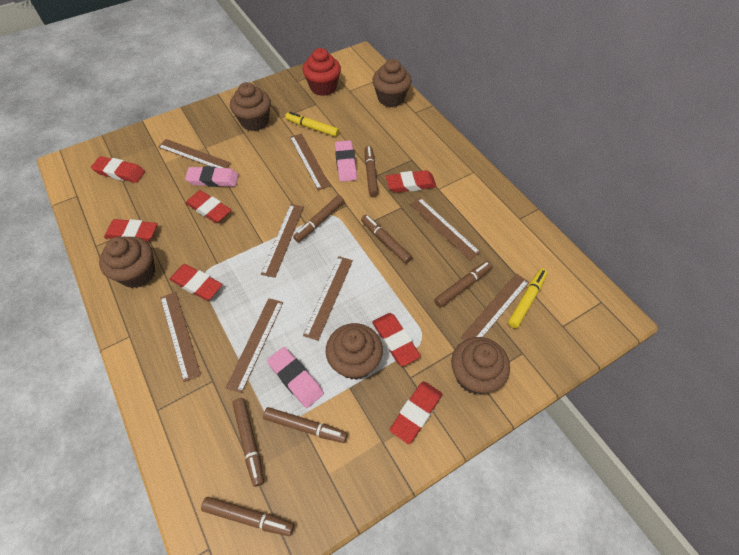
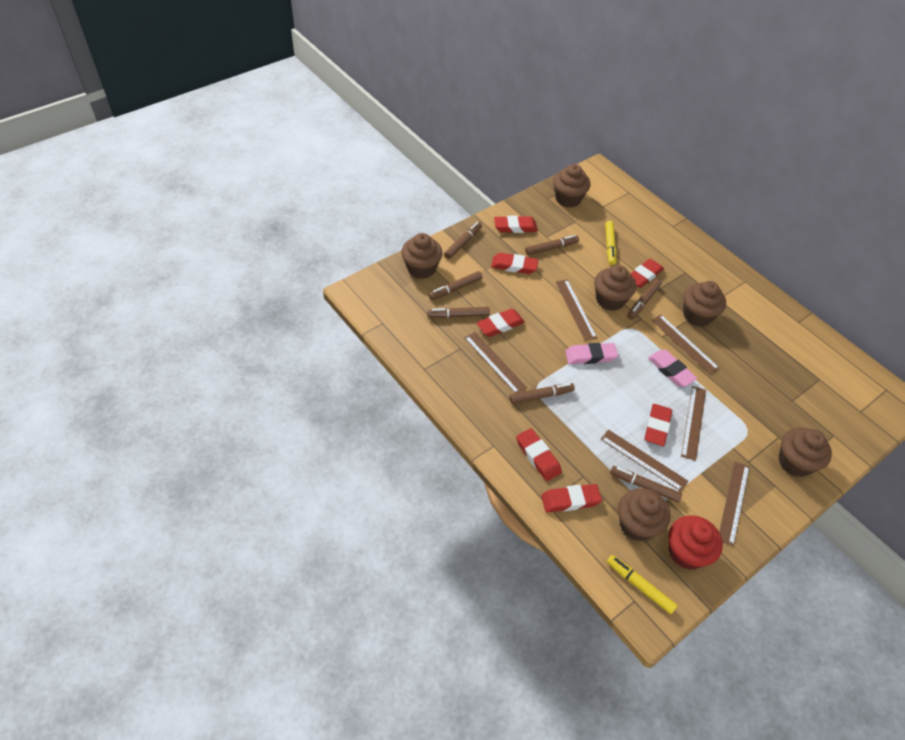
brown cupcake: [99,237,155,288] [230,82,271,131] [326,323,383,380] [372,59,412,107] [451,337,510,394] = 5 -> [401,233,443,279] [553,164,590,207] [594,265,636,311] [618,488,671,541] [683,281,726,327] [779,427,832,477] = 6
brown ruler: [158,139,231,168] [160,292,201,382] [226,298,283,393] [261,204,304,278] [290,133,331,190] [303,256,353,341] [410,198,481,260] [461,273,529,340] = 8 -> [464,332,527,393] [556,279,597,340] [601,430,688,491] [652,315,720,374] [681,386,706,461] [719,461,750,546] = 6
pink eraser: [185,166,239,187] [267,347,324,408] [335,140,357,182] = 3 -> [565,343,618,364] [648,350,697,387] = 2

